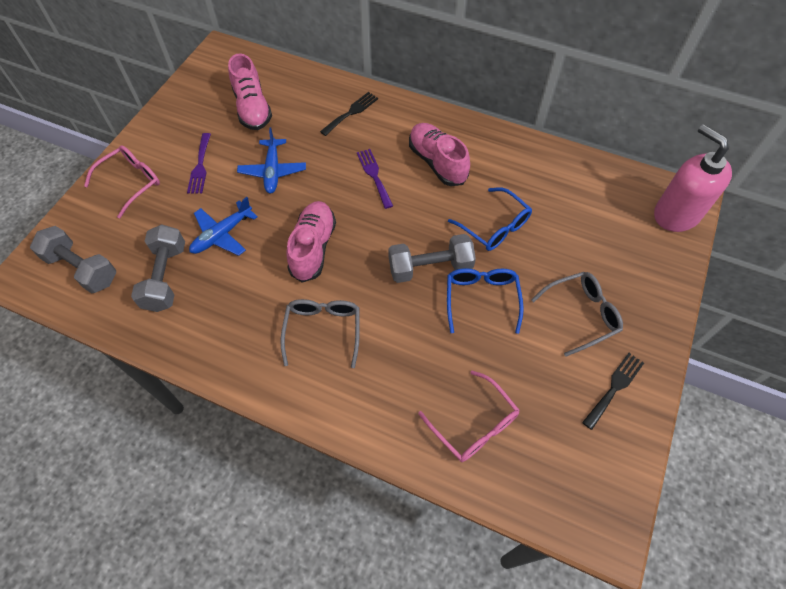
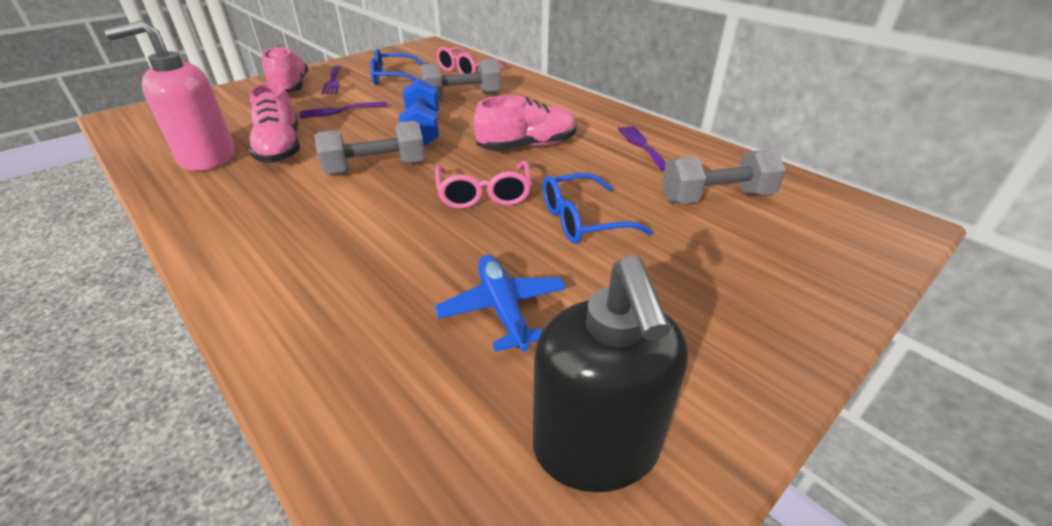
black fork: [320,92,378,136] [582,353,644,430] = 2 -> none = 0
black soap dispenser: none = 0 -> [533,255,688,492] = 1
blue dumbbell: none = 0 -> [399,78,439,147] = 1
blue plane: [189,197,258,256] [237,127,306,194] = 2 -> [435,255,567,352] = 1
grey glasses: [280,299,360,368] [532,272,623,357] = 2 -> none = 0
purple fork: [187,133,211,194] [357,149,393,209] = 2 -> [299,102,387,118] [321,66,341,94] [618,126,666,171] = 3

